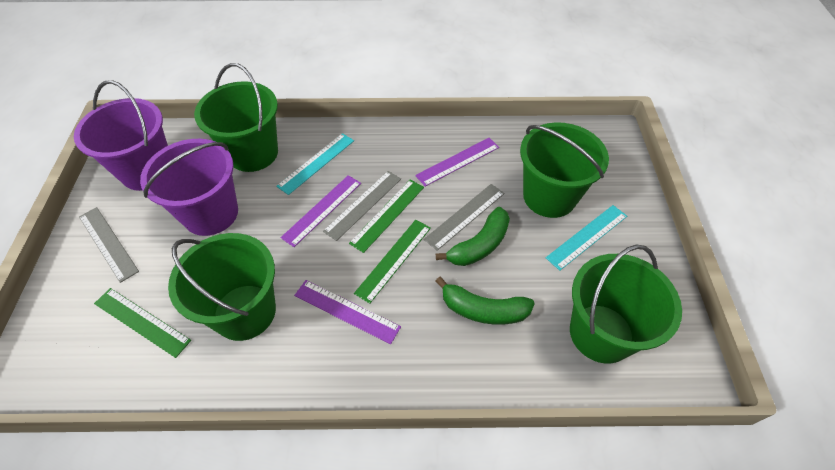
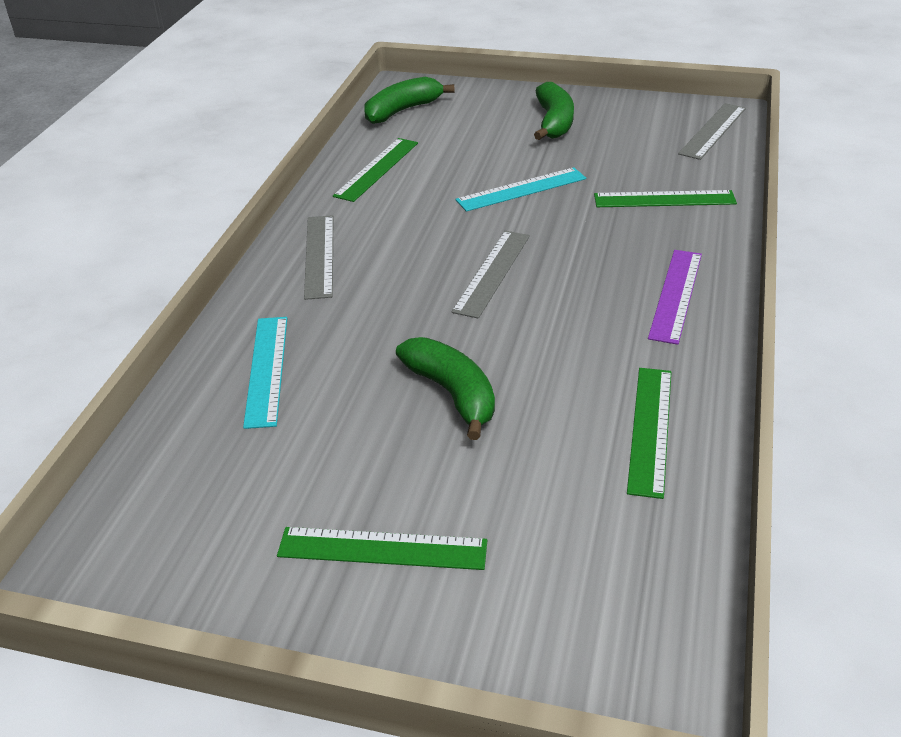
green banana: [435,277,535,325] [436,207,510,266] = 2 -> [364,77,455,124] [396,337,495,440] [534,82,574,140] = 3
green bucket: [168,233,276,341] [194,63,278,172] [520,122,609,218] [570,244,682,364] = 4 -> none = 0
green ruler: [94,288,191,358] [349,179,424,253] [354,220,431,304] = 3 -> [277,527,487,570] [333,138,418,202] [594,190,737,207] [627,368,671,499] = 4
purple bucket: [74,80,168,191] [140,139,238,236] = 2 -> none = 0
purple ruler: [281,175,361,247] [294,280,401,344] [415,138,499,187] = 3 -> [648,250,702,345] = 1

